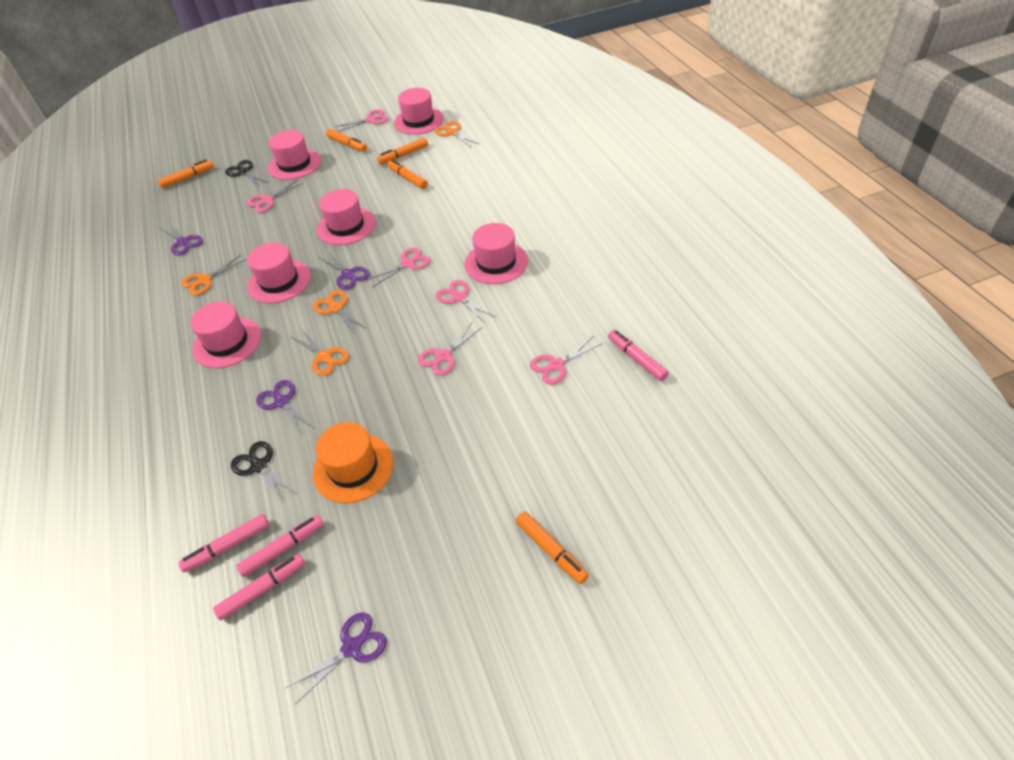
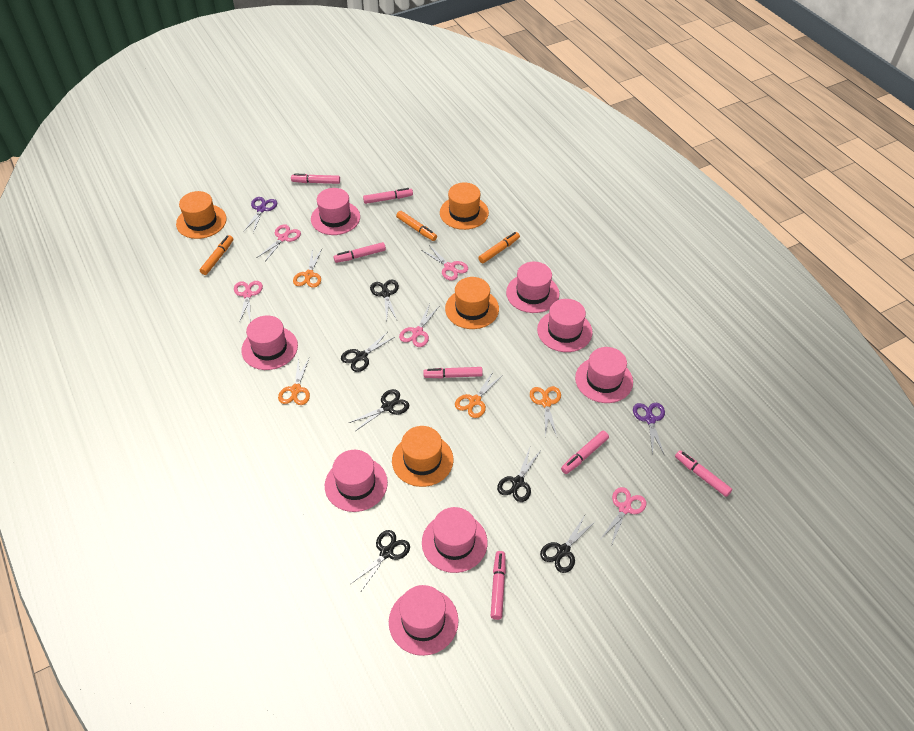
black scissors: [225,160,268,188] [231,441,297,502] = 2 -> [341,333,395,372] [349,389,409,431] [351,530,410,591] [370,279,399,321] [497,448,540,502] [540,515,596,573] = 6
orange hat: [313,422,394,503] = 1 -> [176,191,227,239] [392,426,453,487] [440,182,489,230] [445,277,499,329] = 4
orange marker: [158,159,214,188] [326,129,367,152] [377,137,428,165] [388,159,428,189] [516,512,589,584] = 5 -> [200,235,233,275] [396,211,437,241] [478,232,520,263] = 3
pink hat: [190,302,261,368] [247,242,311,303] [268,130,321,180] [317,189,376,245] [394,88,444,135] [465,223,528,284] = 6 -> [241,315,298,370] [311,188,360,235] [325,450,388,512] [389,585,459,656] [422,507,488,573] [506,262,560,313] [537,299,593,352] [575,347,633,403] = 8
pink marker: [178,514,269,572] [213,554,305,621] [236,515,324,577] [608,330,669,381] = 4 -> [291,174,340,184] [334,242,386,263] [363,188,413,204] [423,367,483,378] [491,551,506,620] [561,431,609,474] [675,450,732,497] = 7
pink scissors: [247,180,303,213] [335,109,389,132] [367,248,431,288] [418,323,482,376] [436,280,495,324] [530,336,603,385] = 6 -> [234,281,263,323] [257,224,301,261] [399,304,439,347] [421,245,468,281] [599,487,646,546] = 5
purple scissors: [158,223,203,255] [256,380,315,437] [286,613,387,704] [318,251,370,290] = 4 -> [244,197,277,233] [633,403,665,455] = 2

